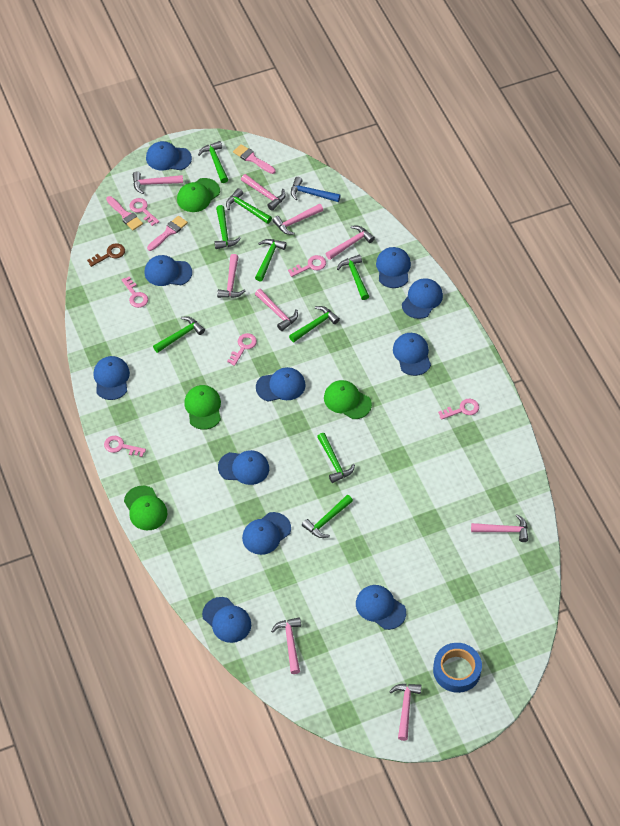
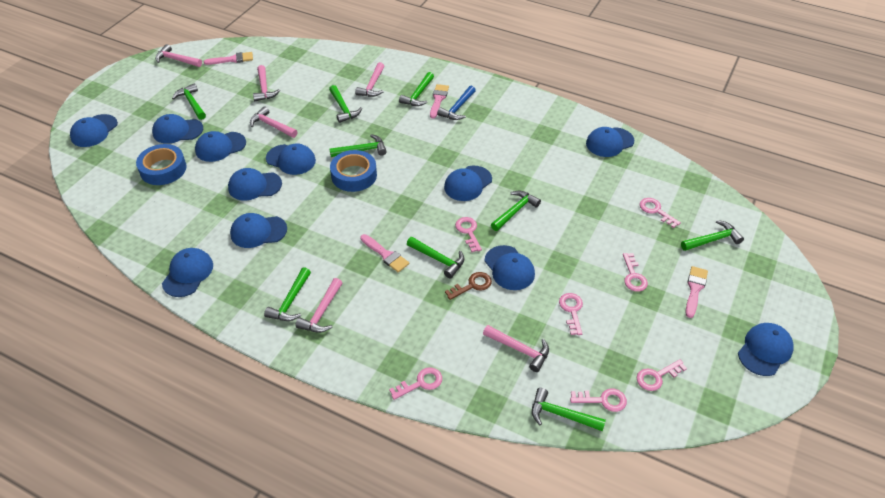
blue tape: [433,643,482,693] = 1 -> [136,144,187,185] [330,150,377,192] = 2
green cap: [124,486,167,530] [177,178,220,212] [184,385,221,430] [324,380,372,419] = 4 -> none = 0
pink brush: [106,196,143,230] [147,216,188,251] [233,144,275,174] = 3 -> [204,52,253,65] [360,234,409,272] [430,84,449,119] [686,266,708,318] = 4
pink hammer: [133,171,183,194] [217,254,245,298] [241,174,286,211] [255,289,298,331] [271,617,301,674] [272,204,323,235] [326,226,375,260] [389,684,422,741] [471,514,528,542] = 9 -> [155,44,202,67] [250,106,298,138] [253,65,280,101] [295,278,342,333] [355,62,384,97] [483,325,549,372] = 6
pink key: [104,436,146,457] [122,276,148,308] [129,198,159,226] [227,333,257,366] [288,255,326,277] [438,399,479,420] = 6 -> [389,367,442,400] [455,217,482,252] [559,293,583,335] [570,389,627,412] [623,253,648,292] [637,359,687,391] [640,198,681,228] = 7

